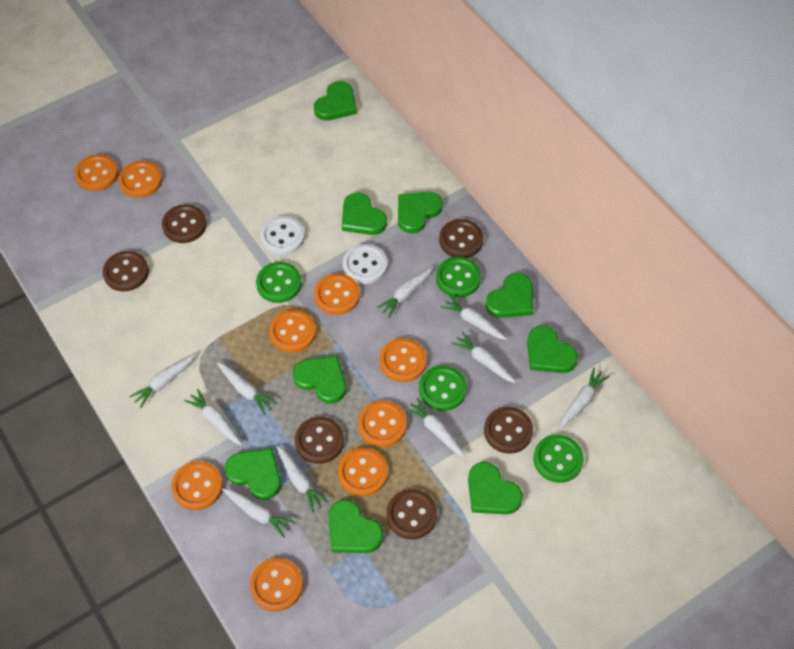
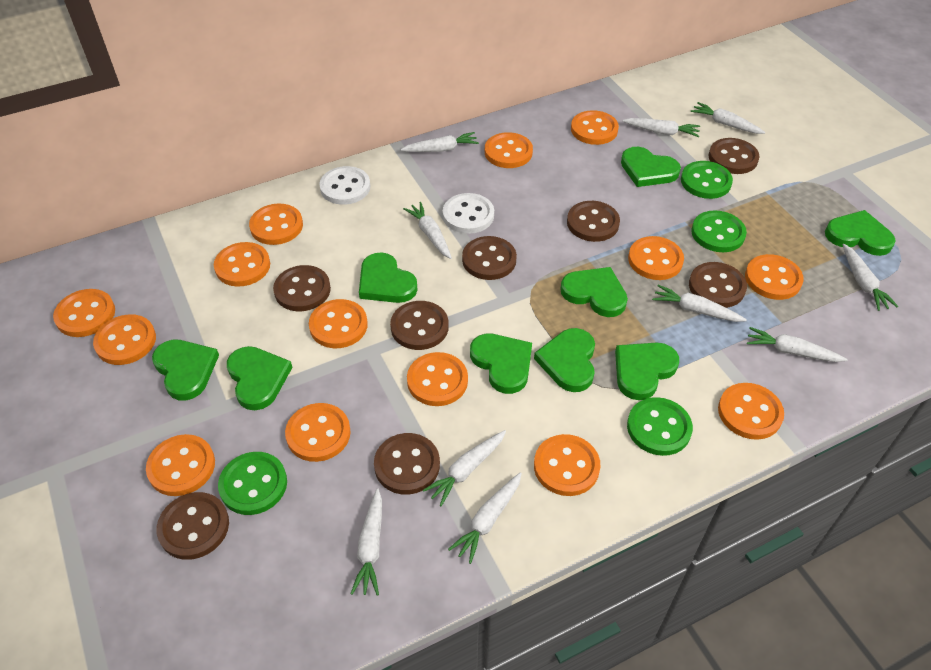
brown button: [103,251,149,292] [162,204,207,243] [295,417,344,464] [386,489,437,539] [439,219,484,258] [484,407,533,454] = 6 -> [156,492,229,560] [273,265,331,311] [374,433,440,494] [390,301,449,350] [462,236,517,280] [567,201,620,242] [689,262,747,308] [709,138,759,174] = 8
orange button: [74,154,118,191] [118,161,162,198] [171,461,223,510] [250,558,303,612] [269,310,316,353] [314,274,360,315] [338,448,388,496] [358,401,407,447] [380,338,427,382] = 9 -> [53,289,115,337] [93,314,156,365] [146,434,215,496] [214,242,270,287] [249,204,303,245] [285,403,351,462] [309,299,368,348] [407,352,468,406] [485,132,533,168] [534,434,600,496] [571,110,619,145] [628,236,684,280] [718,383,784,440] [745,254,804,300] = 14

